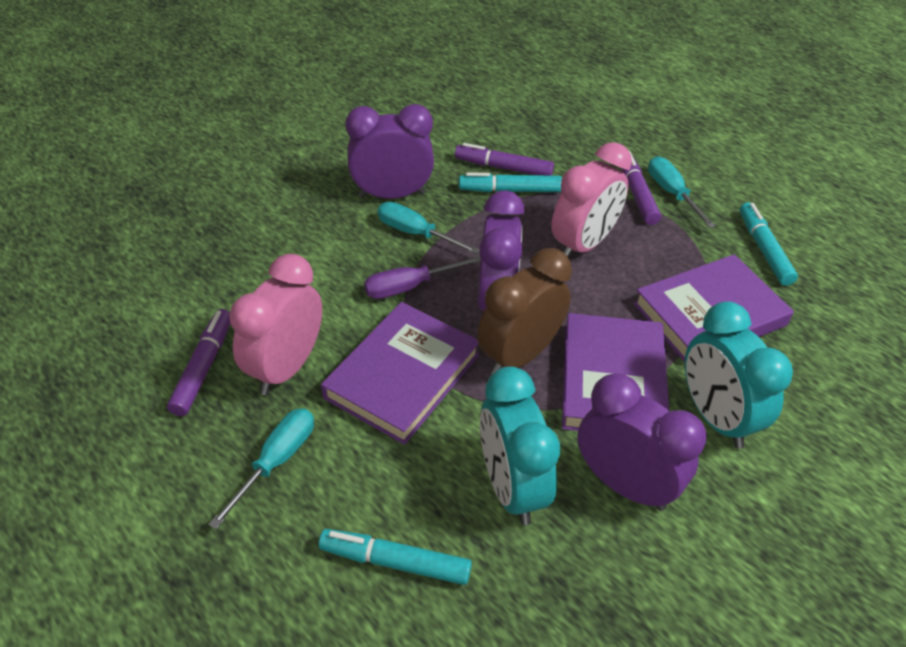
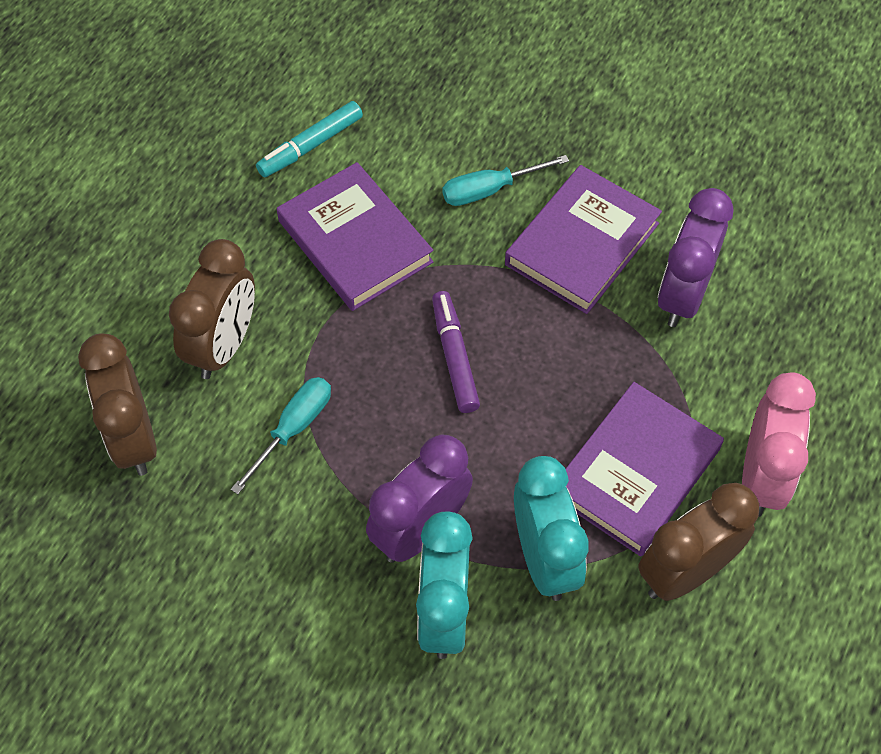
brown clock: [477,248,572,374] = 1 -> [78,334,157,476] [169,239,255,379] [638,483,759,601] = 3
pink clock: [229,254,322,395] [551,142,632,258] = 2 -> [742,372,816,517] = 1
purple clock: [345,104,434,199] [478,190,525,311] [577,373,707,511] = 3 -> [366,434,473,563] [658,188,734,327] = 2
purple marker: [167,309,230,416] [455,143,554,175] [621,151,661,225] = 3 -> [432,291,480,413] = 1
purple screwdriver: [364,256,481,299] = 1 -> none = 0
turquoise marker: [319,529,472,585] [459,172,562,192] [739,202,798,286] = 3 -> [256,101,363,178] = 1
turquoise screwdriver: [208,408,314,529] [378,202,480,254] [648,156,716,228] = 3 -> [231,377,331,494] [442,155,569,206] = 2

